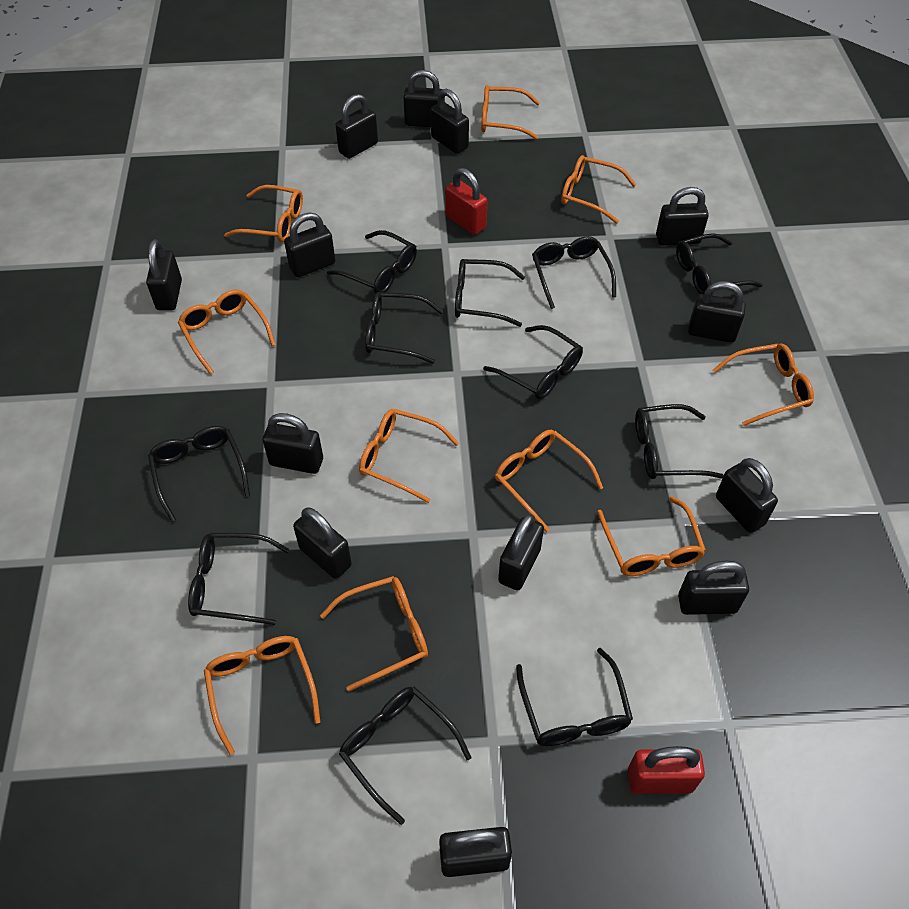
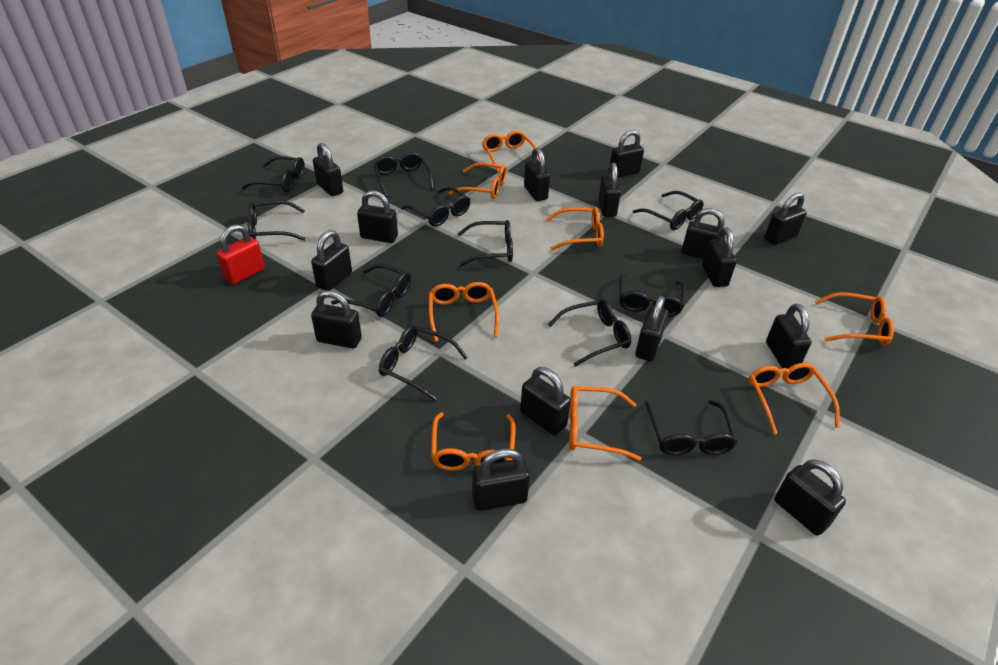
black padlock: [146,239,182,311] [262,413,323,474] [284,213,335,277] [293,507,352,579] [335,94,378,159] [403,70,445,127] [431,89,469,154] [439,827,512,877] [498,514,544,590] [656,187,709,246] [678,561,749,615] [688,281,746,343] [716,458,778,533] = 13 -> [311,230,352,290] [311,290,362,349] [313,143,343,196] [357,191,398,243] [472,448,530,511] [520,367,571,435] [524,148,550,201] [598,163,621,217] [609,130,644,178] [635,296,668,361] [682,208,726,259] [702,228,737,287] [764,193,807,245] [766,304,812,369] [774,459,846,535] = 15
orange glasses: [178,289,276,375] [204,636,320,755] [224,185,303,242] [320,576,428,692] [359,409,459,503] [481,85,540,139] [495,430,603,533] [561,155,637,224] [597,496,706,576] [713,343,814,426] = 10 -> [429,282,499,342] [431,412,515,471] [449,162,507,199] [482,131,540,172] [546,207,604,250] [569,386,641,461] [749,363,840,434] [815,292,894,346] = 8
red padlock: [445,168,487,235] [628,746,705,794] = 2 -> [216,224,265,285] = 1

